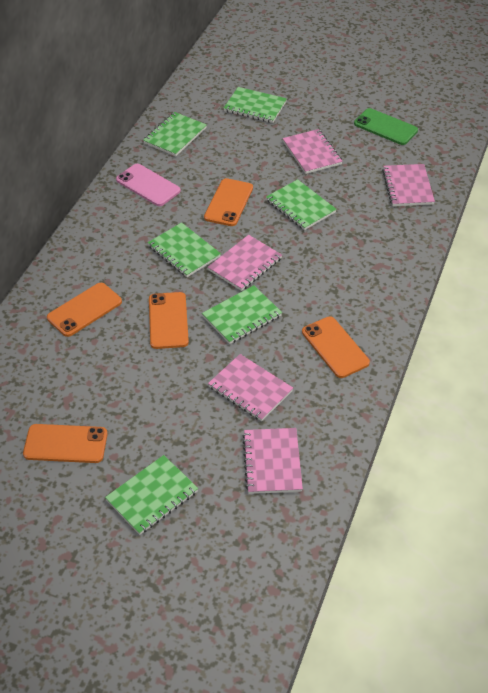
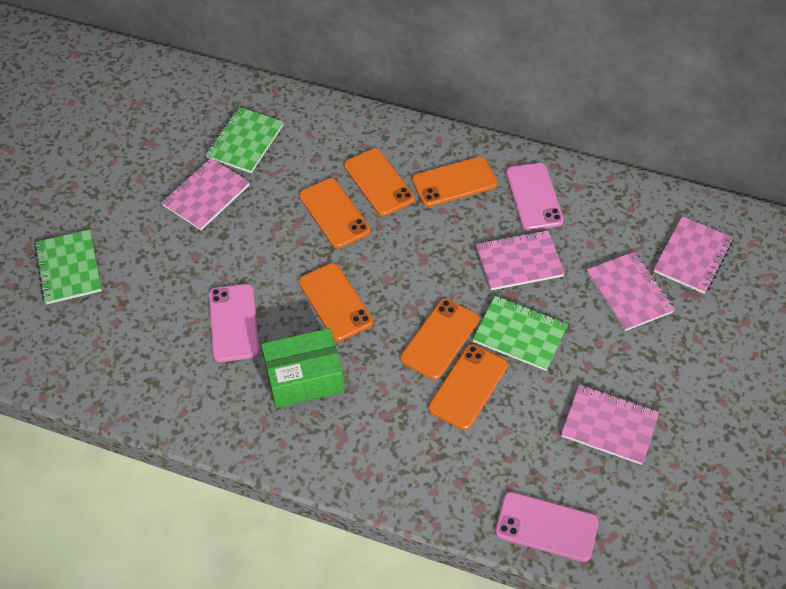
green box: none = 0 -> [261,328,344,408] = 1
green notebook: [105,455,198,535] [143,112,207,156] [148,222,221,277] [202,285,282,344] [224,87,287,123] [266,179,337,230] = 6 -> [35,229,102,304] [206,107,283,173] [473,296,568,371] = 3
green phone: [354,108,418,145] = 1 -> none = 0
orange phone: [23,424,108,463] [47,283,122,337] [149,292,189,349] [204,178,253,226] [302,316,370,378] = 5 -> [299,178,371,248] [299,263,373,341] [344,148,415,216] [400,299,479,380] [412,157,498,207] [428,344,508,430] = 6
pink phone: [116,164,181,206] = 1 -> [209,284,259,362] [495,492,599,562] [506,163,564,231] = 3

